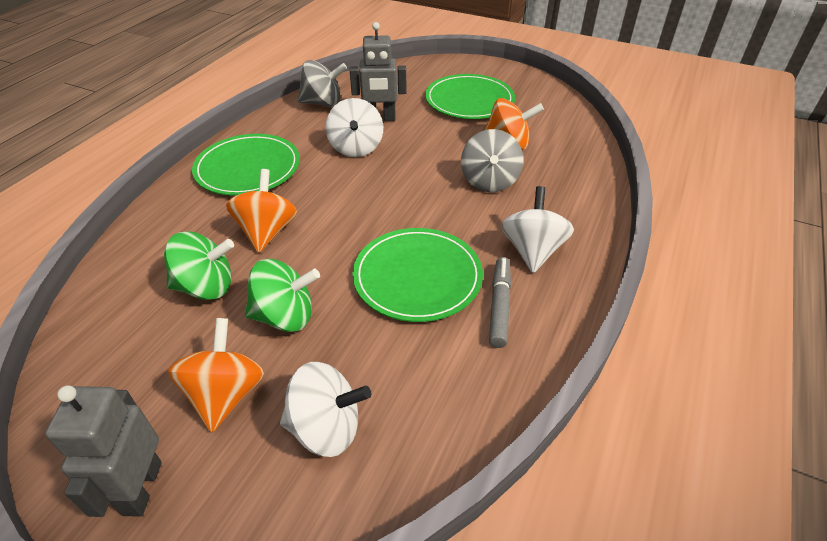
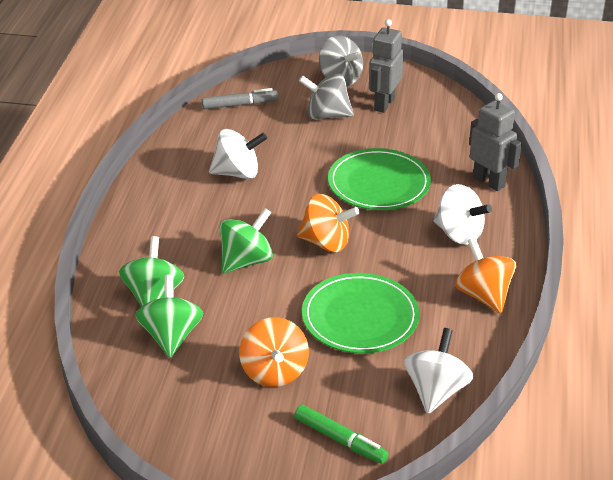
green marker: none = 0 -> [294,405,389,464] = 1
green plate: [192,134,300,196] [352,228,483,322] [425,74,515,119] = 3 -> [302,273,419,353] [328,148,431,210] = 2
green spinning top: [164,231,234,300] [245,259,320,332] = 2 -> [119,236,184,307] [135,275,203,358] [220,208,273,273] = 3

